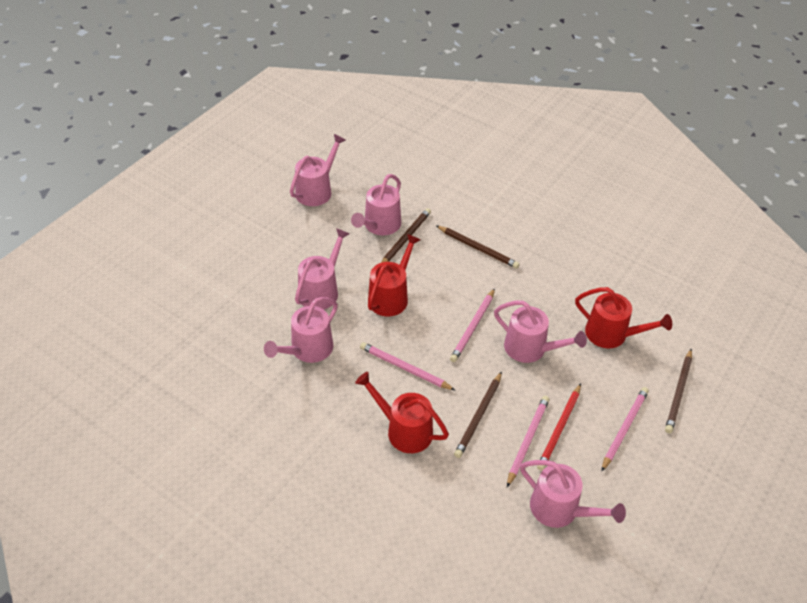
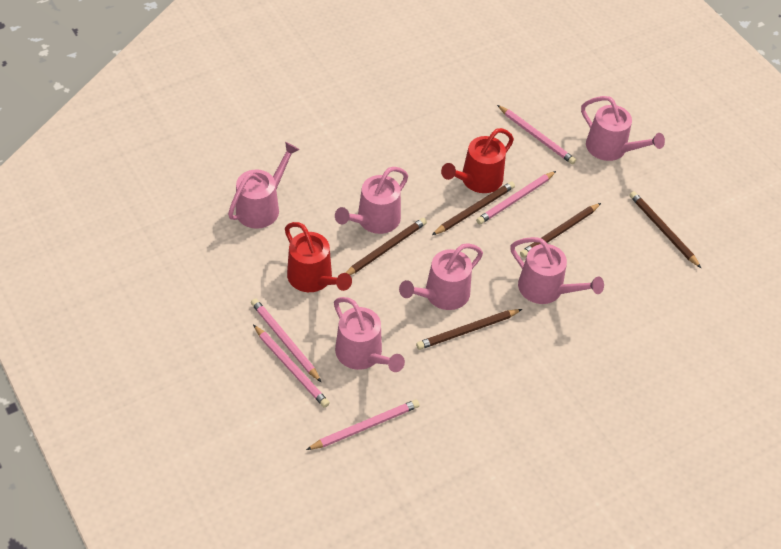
brown pencil: [381,208,431,263] [436,225,520,269] [454,371,502,458] [665,349,692,433] = 4 -> [345,218,427,275] [416,309,522,350] [432,182,515,235] [520,203,601,258] [629,191,701,268] = 5
pink pencil: [360,342,455,390] [450,288,495,362] [507,396,549,487] [601,387,649,472] = 4 -> [251,298,321,382] [253,324,330,408] [306,399,420,450] [476,171,556,224] [497,105,576,164] = 5
red pencil: [537,383,581,471] = 1 -> none = 0
red watering can: [355,372,449,453] [368,234,421,316] [575,287,672,348] = 3 -> [285,222,352,292] [441,128,514,193] = 2

